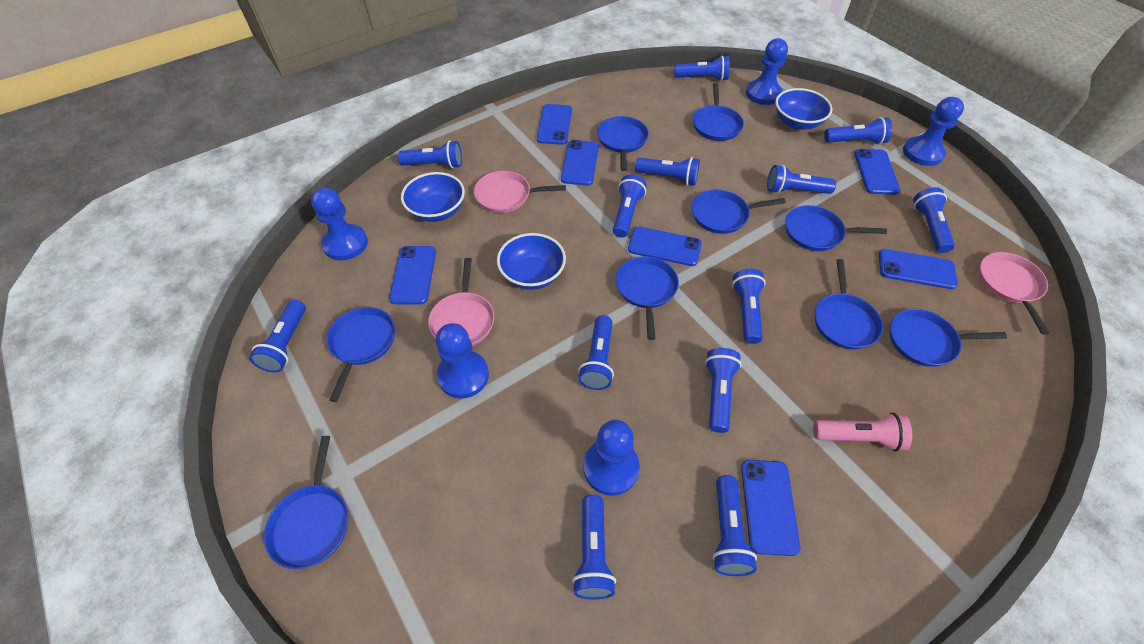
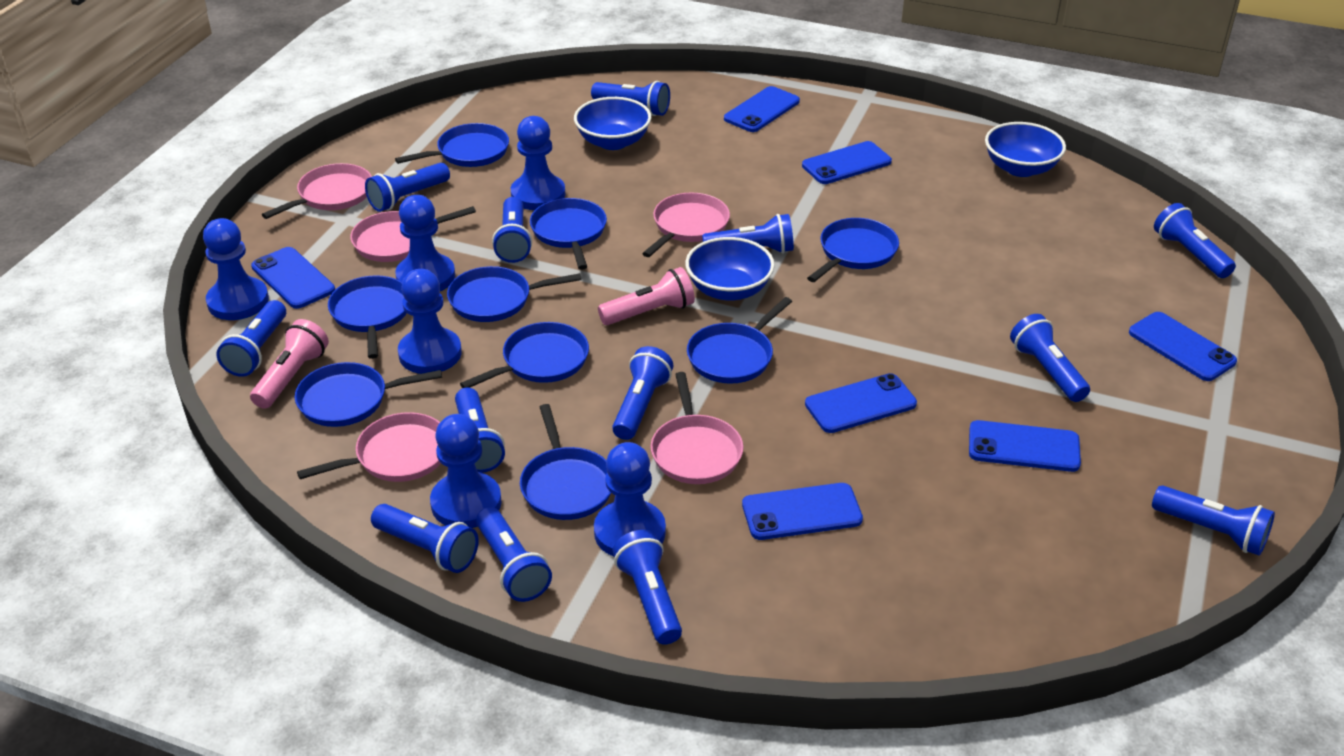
blue pawn: [311,188,368,261] [436,323,489,399] [583,420,640,496] [746,38,788,105] [903,97,964,166] = 5 -> [203,218,269,320] [395,195,455,291] [398,269,462,374] [430,414,502,528] [511,116,565,210] [594,442,666,557] = 6
pink flashlight: [813,412,912,451] = 1 -> [250,319,329,409] [598,267,695,325] = 2
pink pan: [428,258,494,346] [474,171,566,213] [979,252,1049,335] = 3 -> [262,163,372,219] [297,412,441,482] [350,206,476,262] [642,193,730,257] [651,372,743,484] = 5

